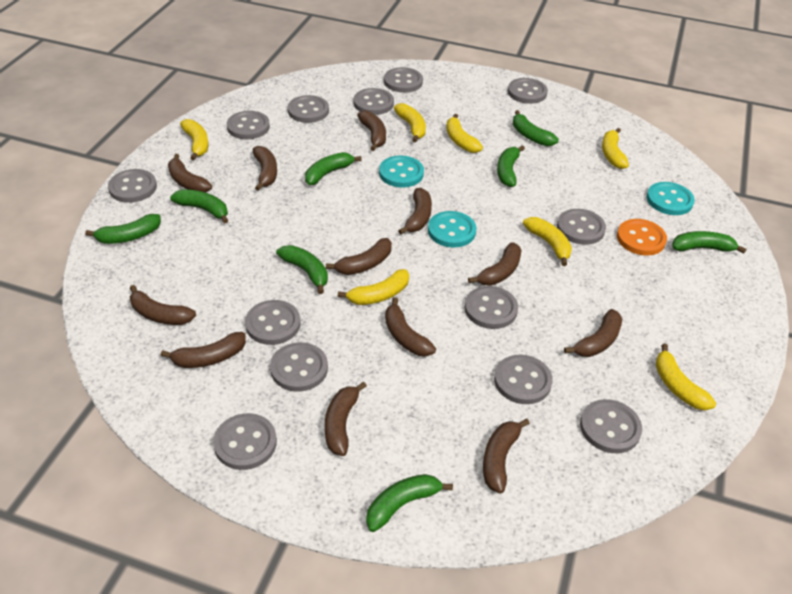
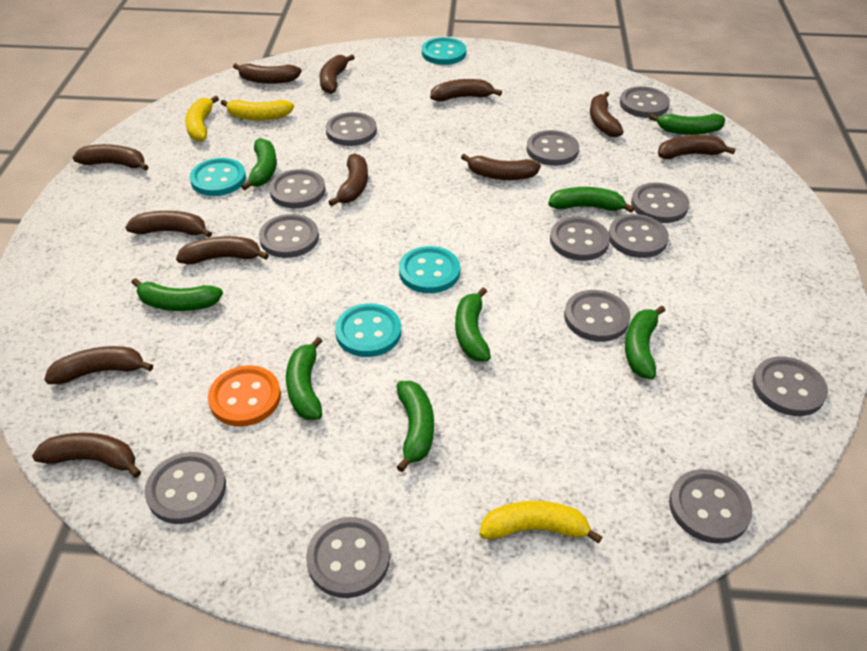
turquoise button: [379,155,424,188] [428,211,476,248] [647,182,695,215] = 3 -> [190,158,246,196] [335,304,401,357] [399,246,460,293] [422,37,466,65] = 4
yellow banana: [180,119,209,160] [338,269,409,305] [394,103,426,143] [446,114,483,153] [523,217,572,266] [602,128,629,169] [655,344,716,411] = 7 -> [185,95,219,142] [221,99,294,121] [479,501,602,544] = 3

